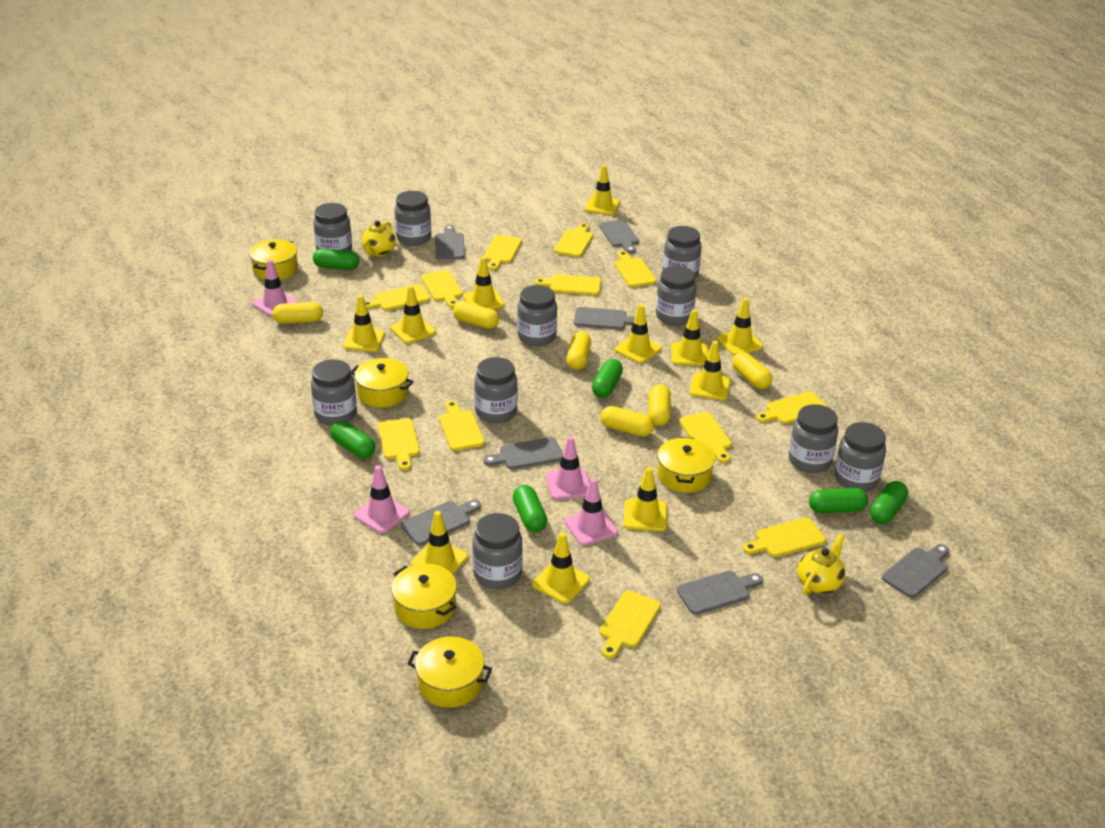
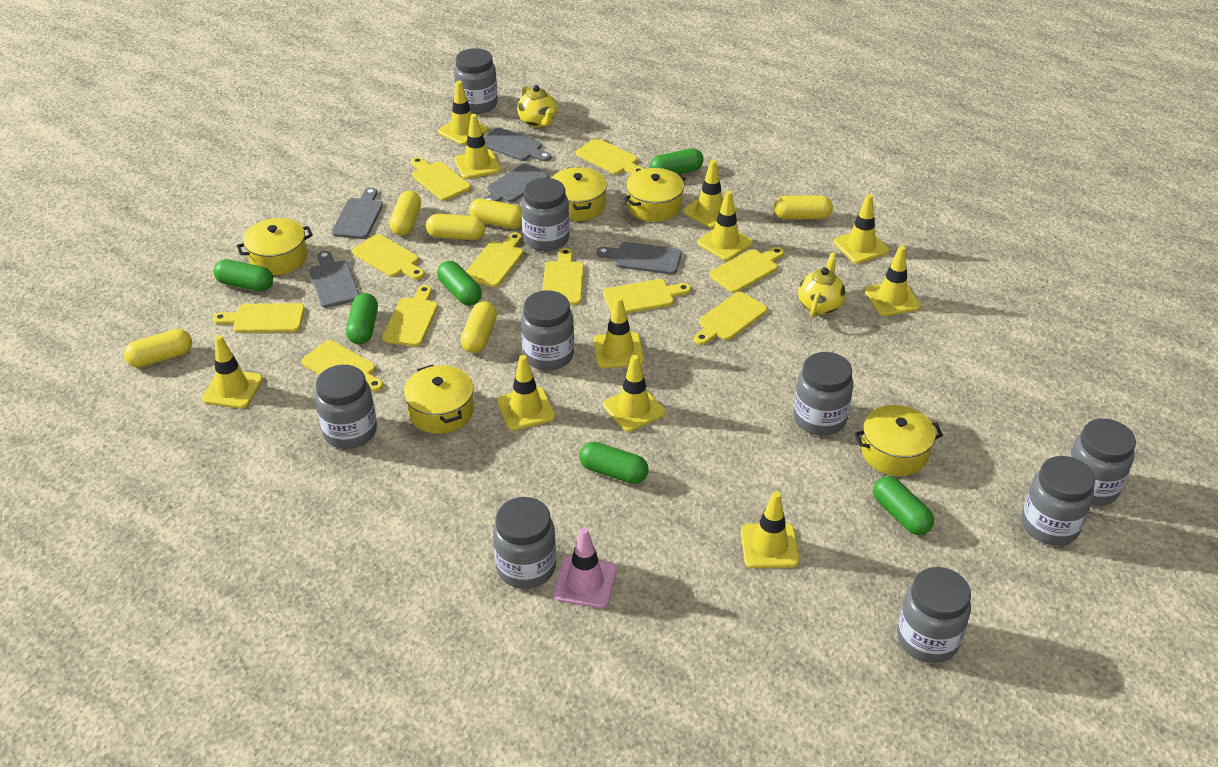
grey cutting board: [401,500,481,545] [435,225,465,259] [484,437,563,469] [574,307,635,330] [599,220,639,254] [677,571,763,615] [882,544,949,598] = 7 -> [310,251,359,308] [332,187,383,239] [483,163,549,202] [484,127,551,161] [596,242,682,274] = 5
grey jar: [311,359,357,426] [313,203,352,251] [395,191,431,246] [472,513,523,589] [474,357,518,423] [517,285,557,346] [656,266,696,325] [663,226,702,279] [789,404,838,473] [835,422,886,491] = 10 -> [315,365,377,449] [454,48,498,114] [493,497,556,589] [521,178,570,251] [521,290,574,370] [793,352,853,435] [897,567,971,663] [1022,456,1095,546] [1069,419,1136,506] = 9
pink traffic cone: [252,259,298,317] [354,465,410,533] [546,436,590,500] [565,478,618,546] = 4 -> [553,528,617,608] = 1
yellow cutting board: [365,284,430,311] [378,418,420,470] [421,270,463,308] [439,401,485,451] [484,235,522,270] [535,274,601,295] [554,223,593,257] [600,591,661,659] [614,251,657,287] [679,412,732,463] [743,518,826,557] [756,391,827,424] = 12 -> [213,303,305,333] [301,340,383,392] [352,234,425,280] [382,285,438,346] [411,157,471,201] [466,232,523,287] [542,248,584,305] [576,138,643,175] [603,279,691,314] [694,292,767,345] [710,247,784,293] = 11

